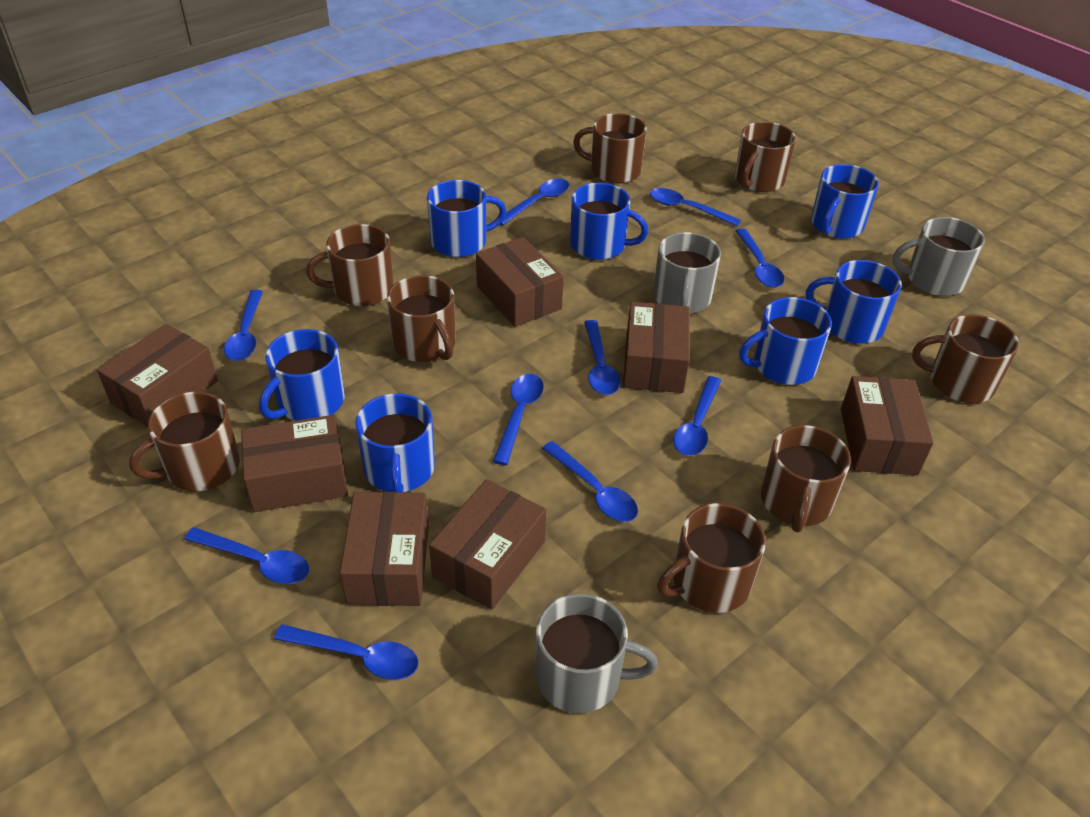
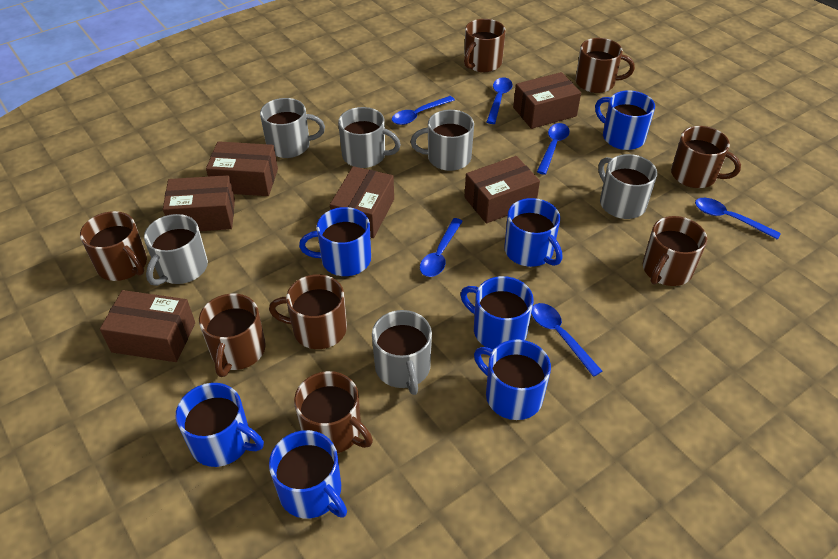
blue spoon: [184,527,309,584] [224,290,263,361] [274,624,419,680] [493,374,544,465] [501,179,569,225] [542,441,638,522] [584,320,621,395] [650,188,741,226] [673,376,721,456] [736,228,784,288] = 10 -> [392,96,455,125] [420,218,463,277] [487,77,513,124] [531,303,602,377] [537,123,570,175] [695,198,781,240] = 6
brown box: [97,324,218,427] [241,415,348,512] [340,492,429,606] [429,479,546,610] [476,237,564,327] [623,302,690,393] [841,376,933,475] = 7 -> [100,290,195,362] [163,175,235,231] [206,141,278,196] [330,166,394,238] [464,156,540,223] [513,72,581,129] = 6
grey mug: [536,593,658,713] [653,232,721,314] [893,217,985,296] = 3 -> [144,214,208,286] [260,98,325,158] [338,107,401,168] [372,310,432,395] [410,110,474,171] [598,154,657,219] = 6

